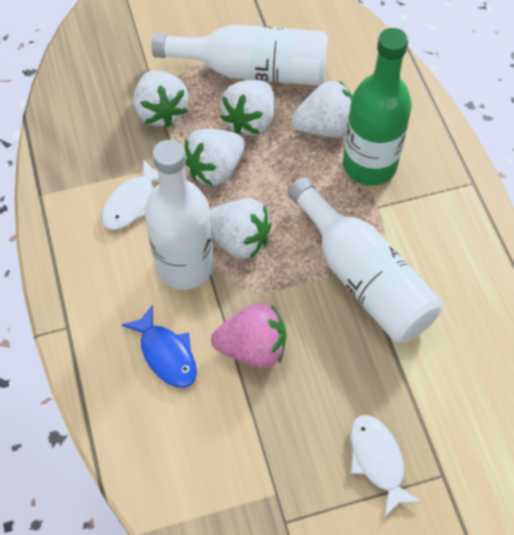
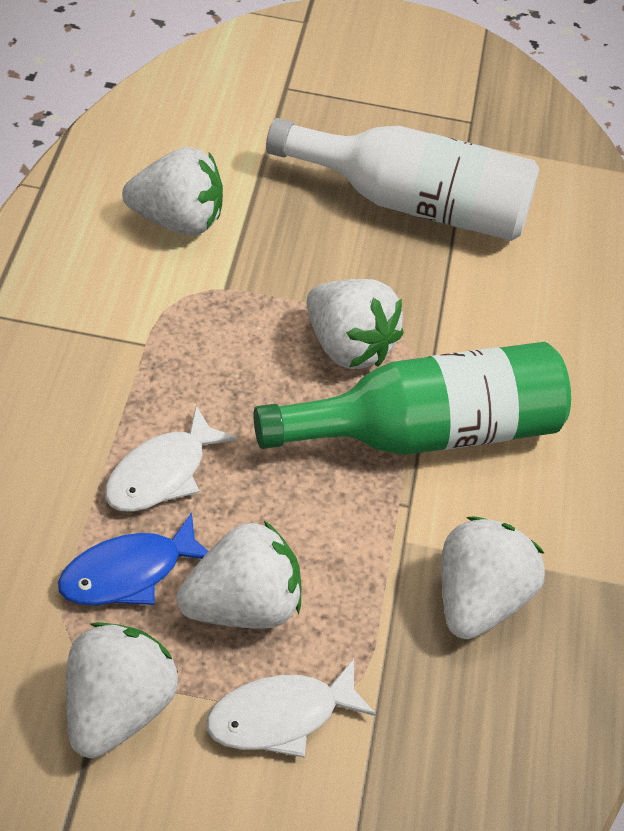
pink strawberry: [211,303,286,368] = 1 -> none = 0
white bottle: [145,140,214,290] [152,24,328,86] [288,177,442,343] = 3 -> [266,118,539,241] = 1

